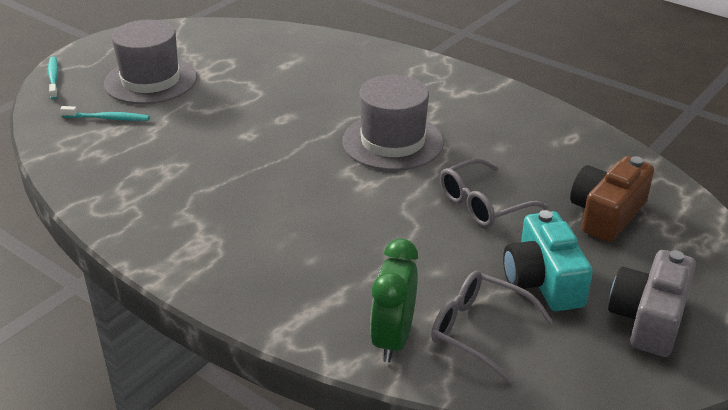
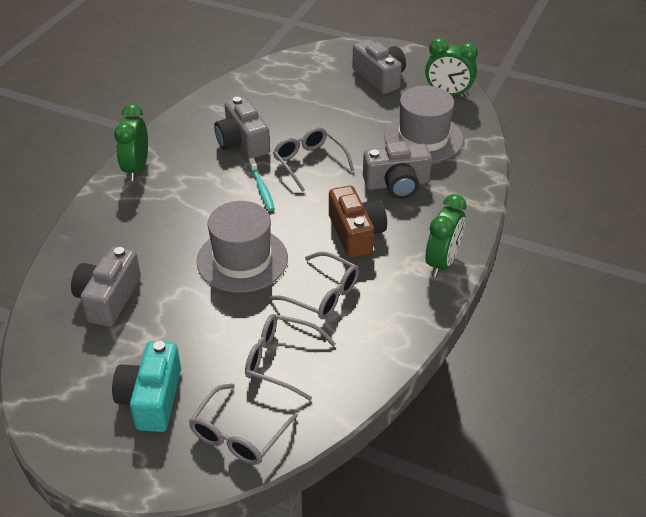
green clock: [370,239,418,363] = 1 -> [114,104,148,181] [425,38,478,97] [425,194,467,277] = 3
grey camera: [608,250,696,357] = 1 -> [71,247,141,327] [214,97,270,158] [352,39,406,94] [363,141,432,199] = 4
grey glasses: [431,271,553,384] [440,158,548,227] = 2 -> [189,383,298,465] [245,314,336,401] [268,252,359,319] [273,127,354,192] = 4
turquoise toothbrush: [48,56,58,100] [60,106,150,121] = 2 -> [249,158,275,211] = 1

